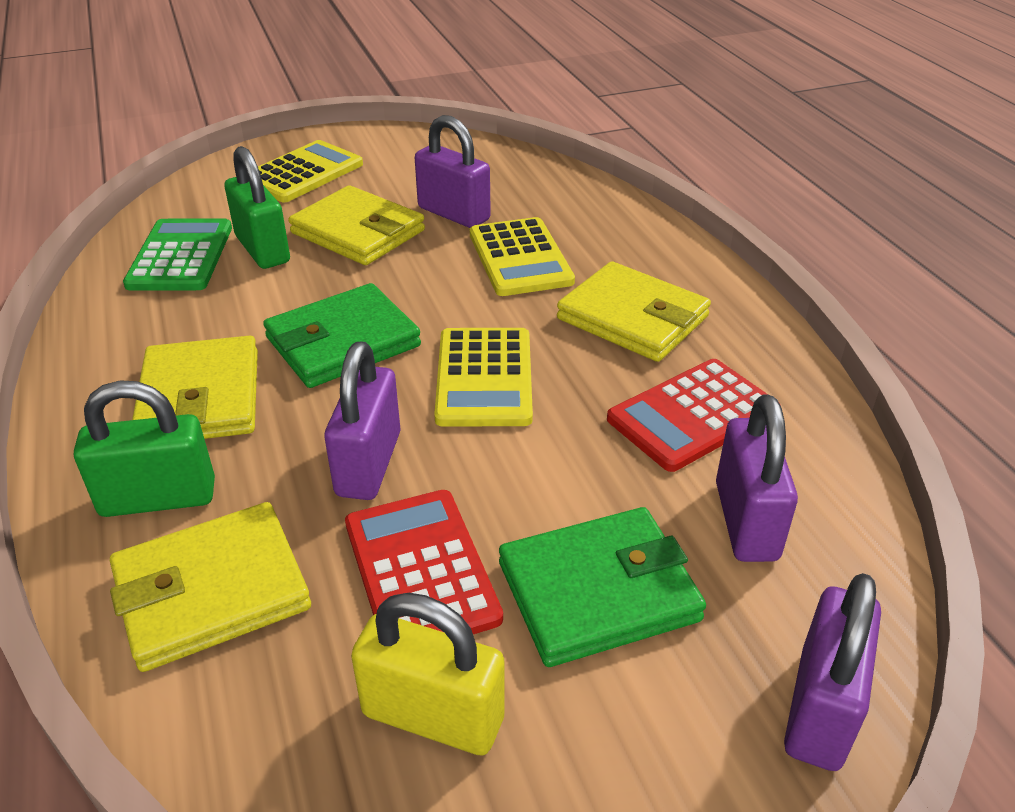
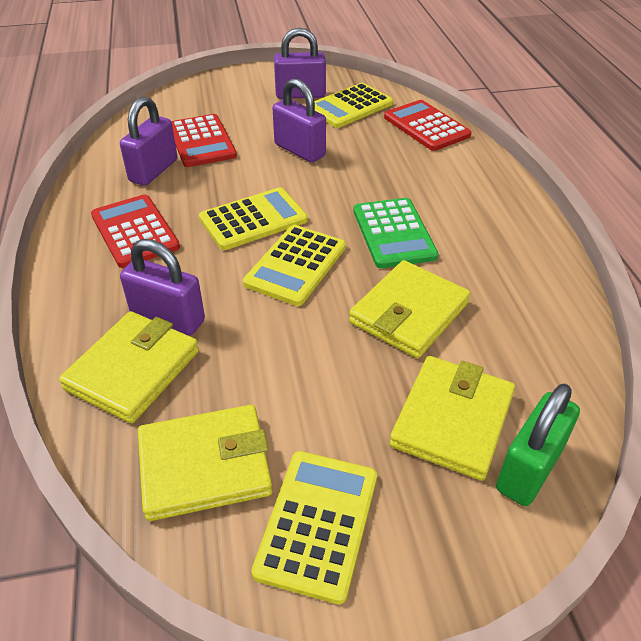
green padlock: [74,380,215,517] [224,146,290,269] = 2 -> [496,384,580,506] = 1
green wallet: [263,283,421,388] [499,507,706,667] = 2 -> none = 0
red calculator: [345,490,503,634] [607,359,780,472] = 2 -> [91,194,180,268] [171,114,237,167] [384,100,472,151] = 3
yellow calculator: [258,140,363,202] [434,328,533,427] [470,217,575,296] = 3 -> [199,187,308,250] [243,225,346,306] [251,451,377,604] [314,83,393,128] = 4
yellow padlock: [351,593,505,755] = 1 -> none = 0

